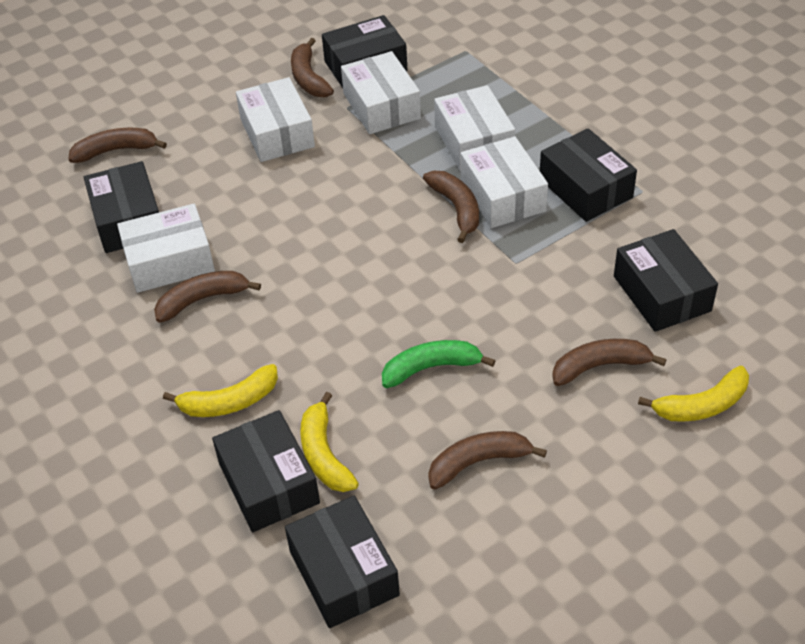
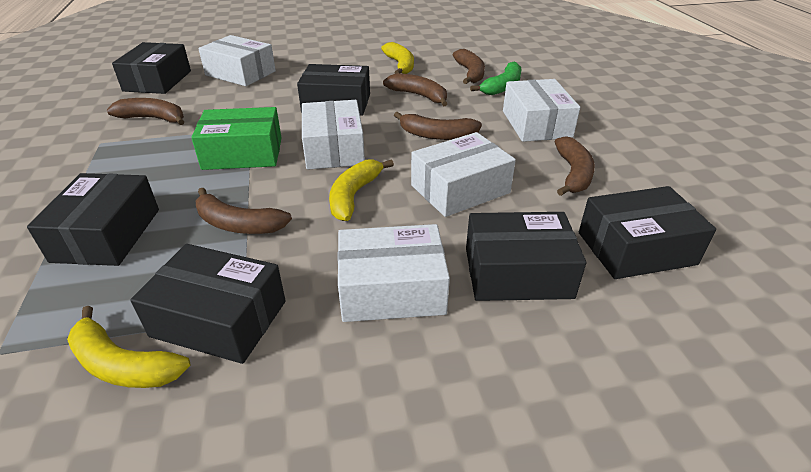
green box: none = 0 -> [191,107,282,170] = 1

